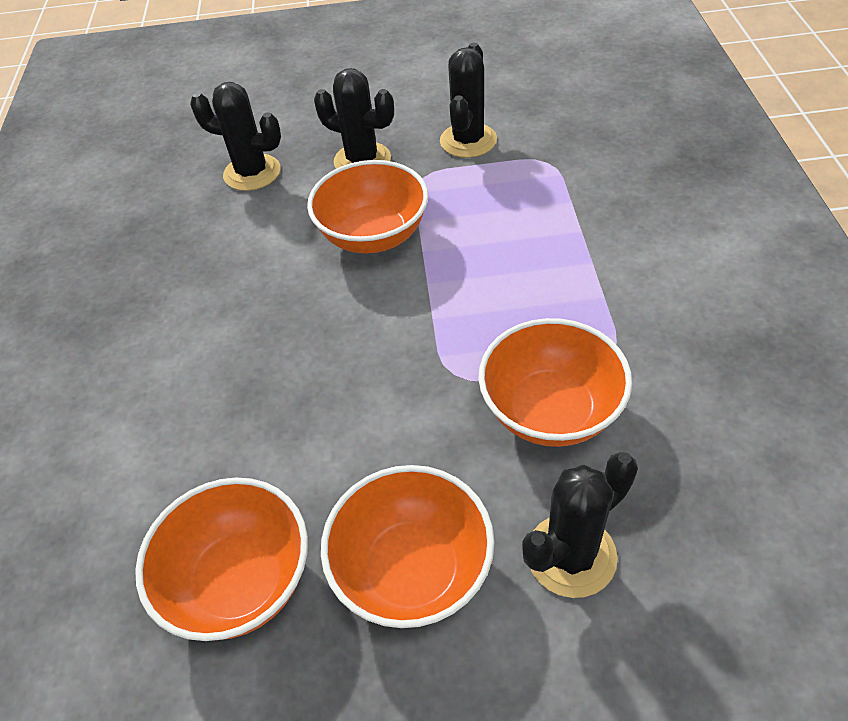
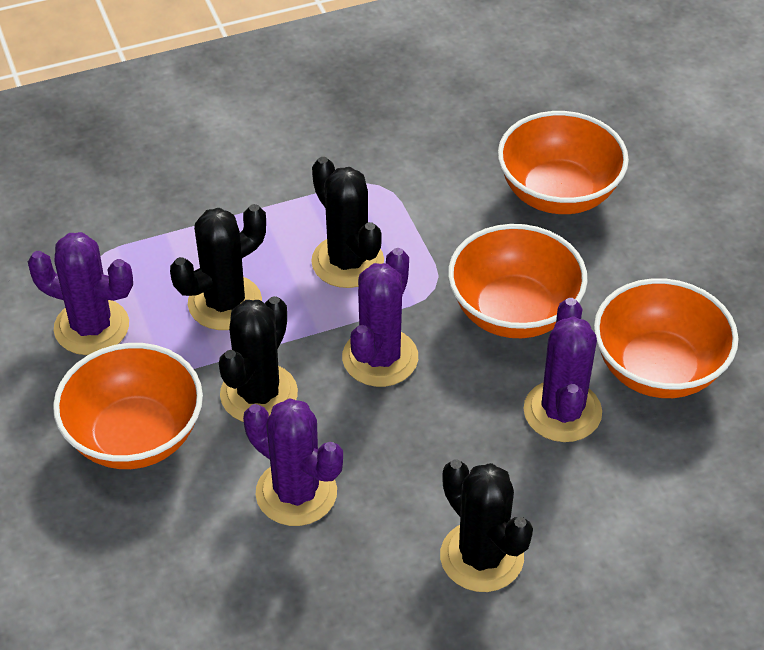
purple cactus: none = 0 -> [28,232,133,355] [243,398,343,526] [342,248,418,387] [523,298,602,442] = 4

